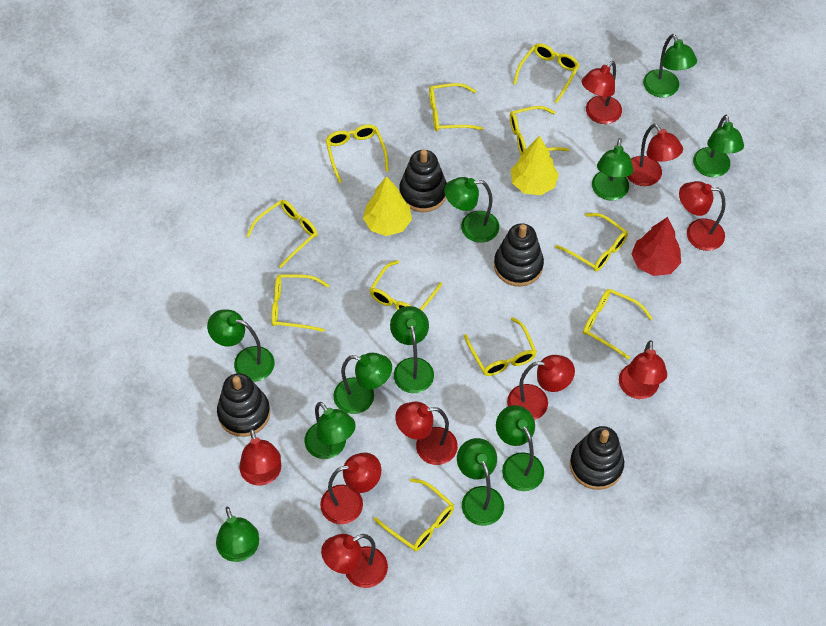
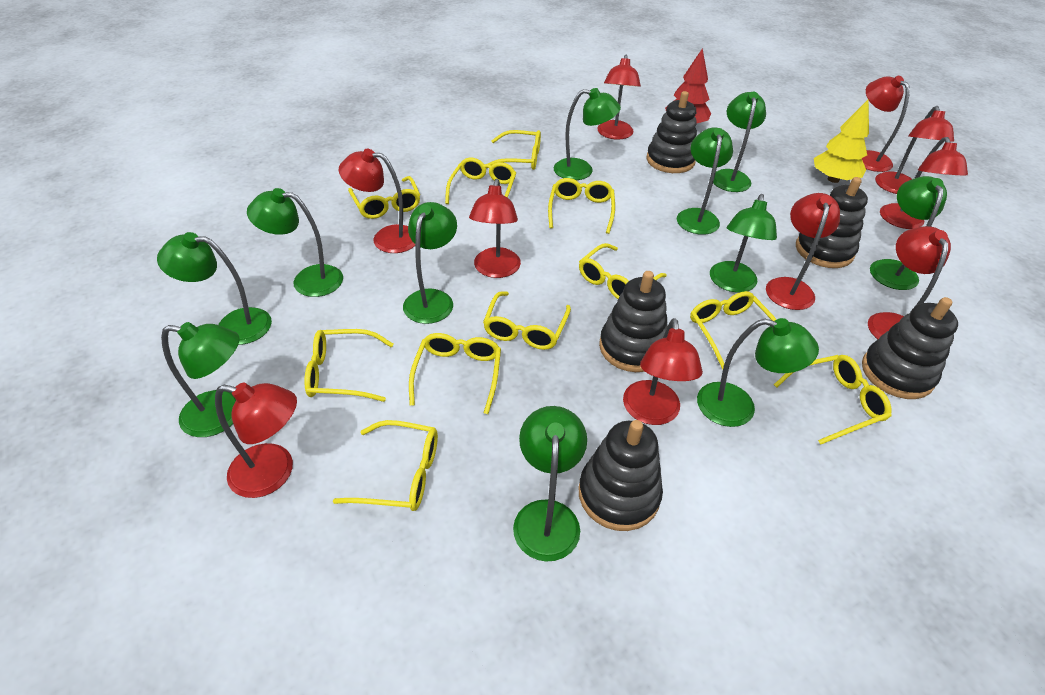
black stacking toy: [217,373,270,437] [399,149,447,212] [494,223,544,287] [570,426,624,490] = 4 -> [579,420,663,531] [599,271,668,372] [646,91,697,173] [796,177,868,268] [862,297,958,399] = 5
red lamp: [239,429,281,486] [320,453,381,524] [321,534,388,588] [395,402,458,465] [507,355,575,420] [582,61,622,124] [619,340,667,399] [627,124,683,186] [679,181,726,251] = 9 -> [215,383,297,498] [339,149,415,253] [469,179,521,278] [597,55,641,140] [623,318,703,425] [766,193,840,310] [862,76,910,172] [868,226,951,339] [875,106,954,194] [880,137,968,229] = 10
yellow tree: [363,176,412,236] [511,136,559,195] = 2 -> [814,99,869,183] = 1

